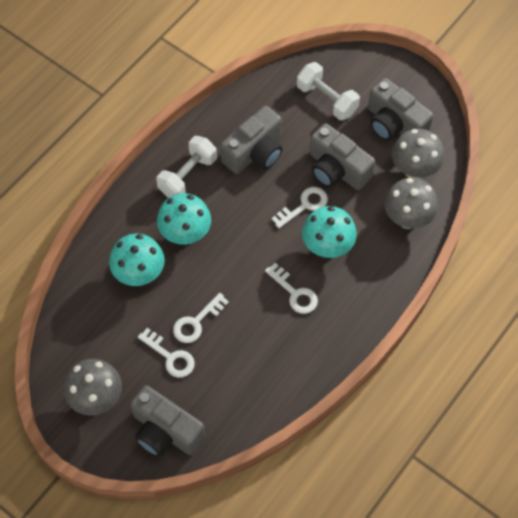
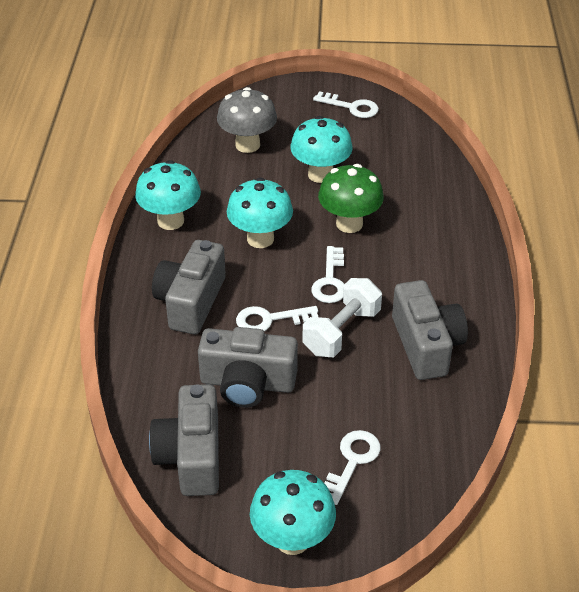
green mushroom: none = 0 -> [318,164,384,233] = 1
grey mushroom: [64,359,122,415] [384,178,438,229] [392,129,445,179] = 3 -> [217,87,277,153] = 1
turquoise mushroom: [109,234,165,286] [157,193,211,244] [302,206,357,258] = 3 -> [135,160,201,230] [227,177,293,248] [250,470,336,555] [291,116,353,183] = 4
white dumbbell: [156,136,217,198] [297,62,360,120] = 2 -> [303,278,382,357] = 1

